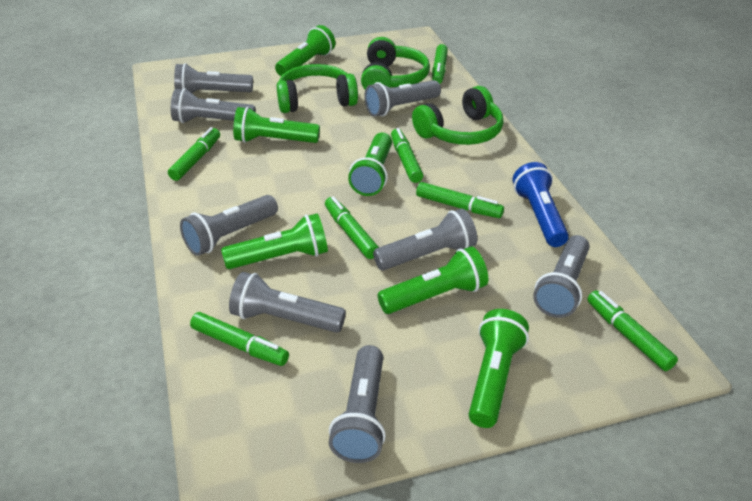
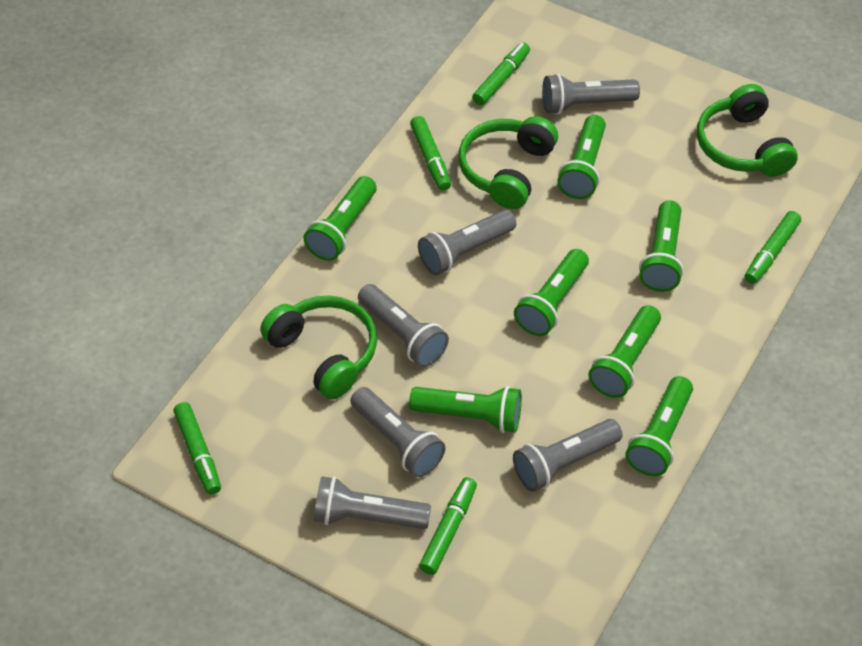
blue flashlight: [513,162,569,247] = 1 -> none = 0
green flashlight: [221,214,328,269] [233,107,320,143] [275,25,335,76] [348,132,392,196] [378,246,488,314] [469,309,529,428] = 6 -> [303,176,377,261] [409,386,522,433] [514,249,589,336] [557,115,606,199] [588,305,661,398] [625,376,693,476] [639,200,684,292] = 7
green marker: [168,127,220,181] [190,312,289,366] [325,196,379,259] [391,128,423,183] [416,182,504,218] [432,44,448,84] [587,290,678,371] = 7 -> [173,402,221,495] [410,116,451,191] [419,477,477,575] [472,42,530,106] [745,211,801,284] = 5
grey flashlight: [171,88,255,123] [174,63,253,93] [180,195,278,256] [229,272,346,333] [329,345,386,463] [364,80,441,117] [373,208,477,270] [533,235,590,318] = 8 -> [314,476,431,529] [350,387,445,477] [358,284,449,367] [418,210,516,275] [513,419,622,492] [542,74,640,114] = 6

